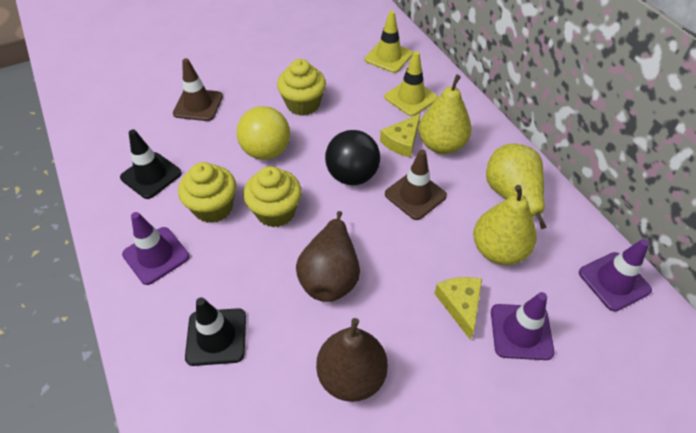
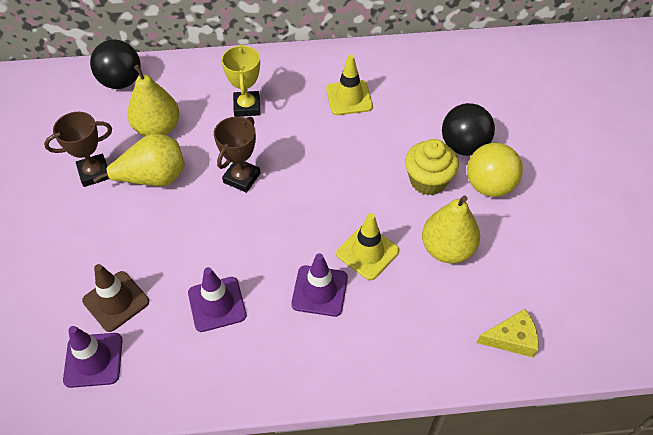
black ball: [325,130,380,185] = 1 -> [90,40,141,89] [442,103,495,156] = 2
black traffic cone: [120,129,182,199] [185,297,246,366] = 2 -> none = 0
brown pear: [296,211,360,302] [316,318,388,402] = 2 -> none = 0
brown traffic cone: [173,58,223,121] [385,150,447,220] = 2 -> [82,264,149,332] = 1
brown trophy: none = 0 -> [44,112,112,187] [214,117,261,193] = 2
yellow cheese: [380,114,420,158] [434,277,482,340] = 2 -> [477,309,539,358] = 1
yellow cupcake: [178,162,236,223] [244,166,302,227] [277,59,326,116] = 3 -> [405,139,459,195] = 1
yellow trophy: none = 0 -> [221,44,260,117] = 1

